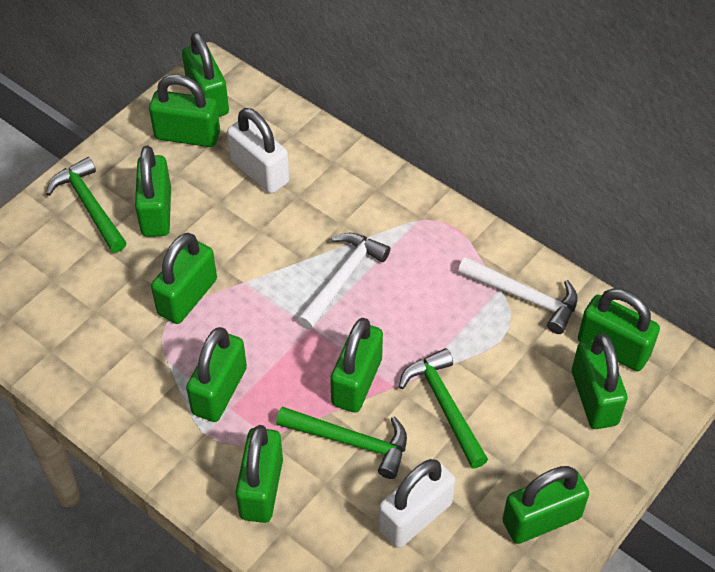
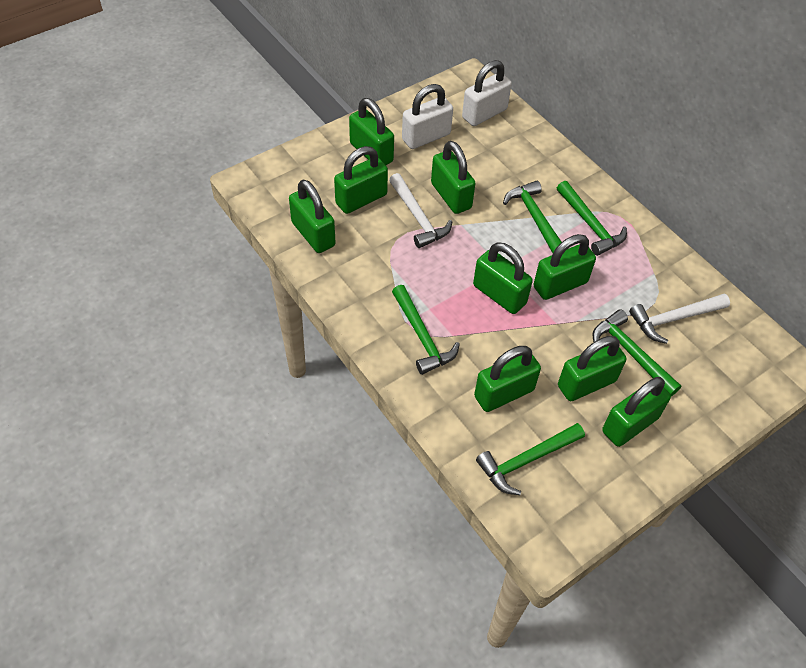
green hammer: [46,157,127,252] [276,407,407,479] [399,348,488,468] = 3 -> [392,285,460,375] [476,423,585,495] [503,181,562,253] [557,181,627,256] [593,309,681,396] = 5
green padlock: [135,146,171,237] [149,75,220,147] [151,233,217,324] [182,32,229,117] [186,327,247,422] [236,425,283,523] [330,318,383,412] [502,466,589,544] [572,334,627,429] [578,288,660,371] = 10 -> [289,180,336,253] [334,146,388,214] [349,98,394,165] [431,141,476,214] [473,242,533,314] [474,346,541,412] [533,234,596,300] [558,336,626,401] [602,377,671,447] = 9

